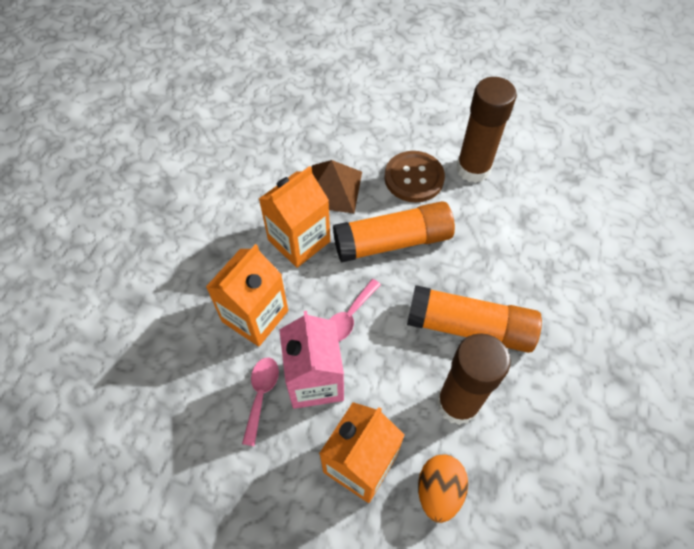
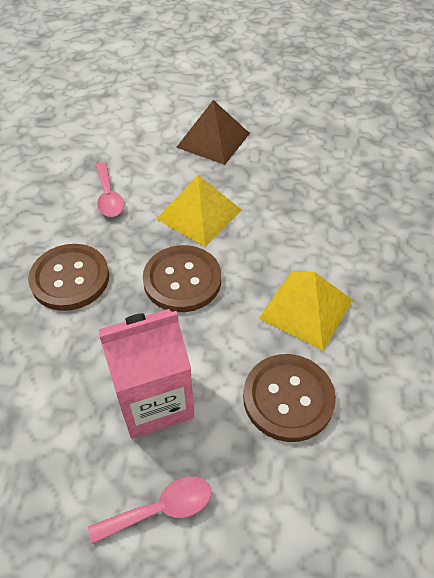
brown button: [385,151,445,203] = 1 -> [28,244,109,311] [143,245,221,312] [243,354,336,442] = 3
brown glue stick: [437,333,510,425] [456,77,517,183] = 2 -> none = 0
orange carton: [206,244,288,347] [259,166,330,268] [319,402,404,503] = 3 -> none = 0
orange egg: [418,454,468,523] = 1 -> none = 0
orange glue stick: [333,201,455,263] [407,285,542,353] = 2 -> none = 0
yellow pyramid: none = 0 -> [157,175,242,247] [258,271,353,351] = 2

